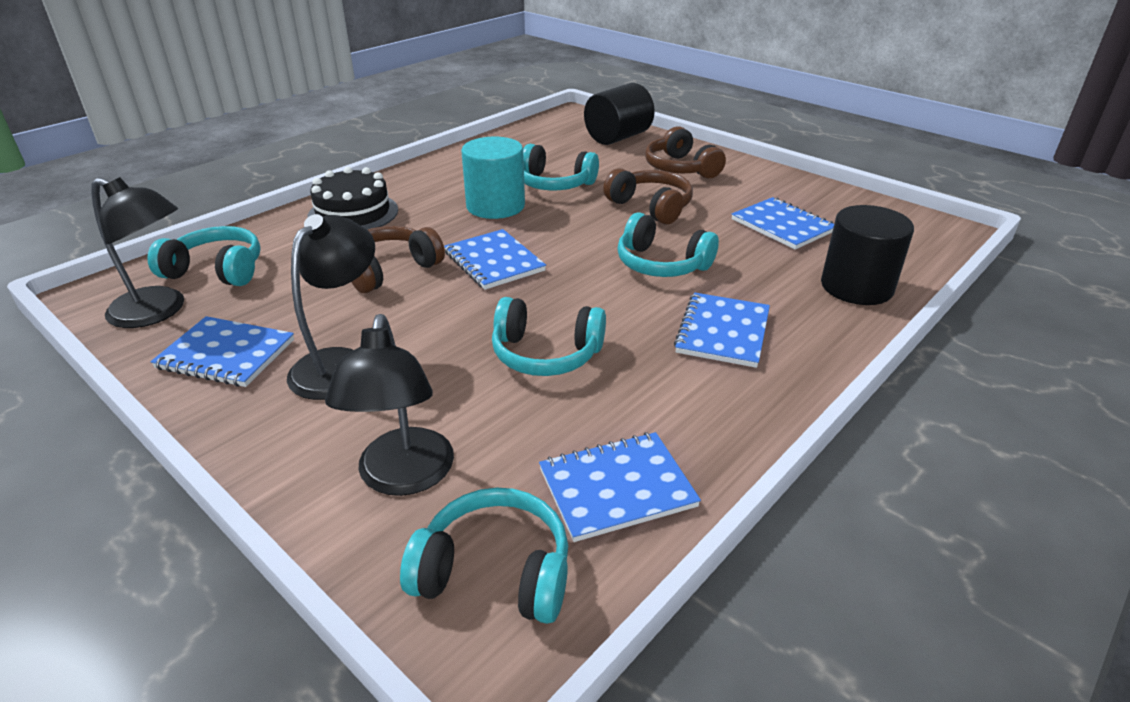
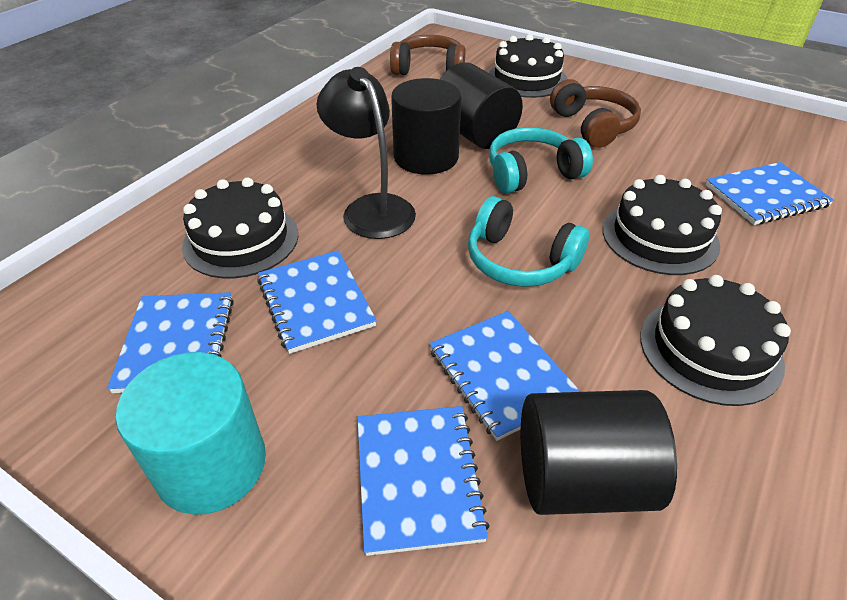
black cake: [307,167,398,230] = 1 -> [182,177,299,278] [488,34,567,98] [603,175,722,275] [640,275,791,406] = 4
black cylinder: [584,83,655,145] [821,205,914,305] = 2 -> [391,78,461,175] [440,62,523,149] [521,390,677,515] = 3
black lamp: [91,177,184,328] [287,214,375,400] [325,314,454,496] = 3 -> [317,67,416,239] = 1
brown headphones: [352,226,445,293] [603,168,693,225] [645,126,726,178] = 3 -> [390,35,465,75] [550,79,641,148] = 2
turquoise headphones: [147,226,261,286] [400,488,568,624] [492,297,606,376] [523,144,599,190] [617,212,719,277] = 5 -> [468,196,589,287] [489,127,593,193] = 2

